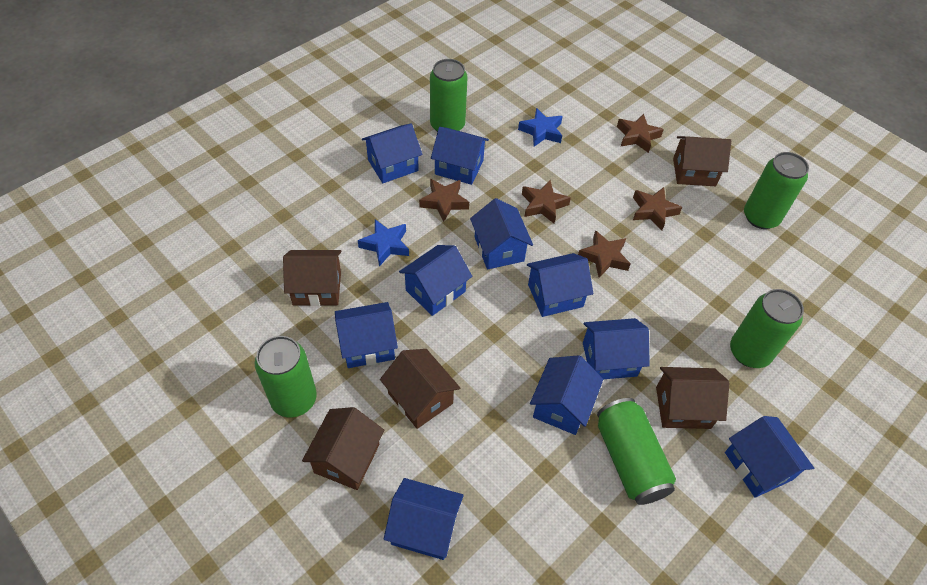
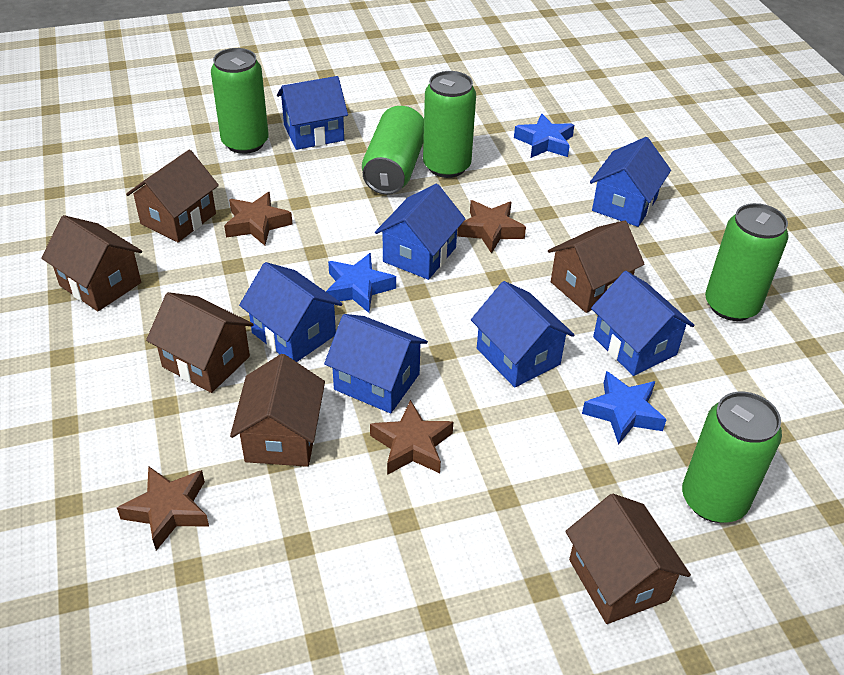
blue house: [335,302,398,368] [362,124,422,183] [384,478,464,560] [399,245,472,316] [431,127,489,185] [470,198,533,269] [527,253,593,317] [530,355,603,435] [583,318,650,379] [725,416,814,498] = 10 -> [239,262,342,362] [277,76,348,150] [324,314,428,413] [375,184,465,280] [471,281,575,388] [590,137,671,227] [591,271,695,376] = 7
blue star: [358,219,409,267] [518,108,563,147] = 2 -> [326,253,396,313] [514,113,574,158] [582,371,667,445] = 3
brown house: [283,250,341,306] [302,407,384,490] [380,349,460,429] [656,367,730,429] [673,136,731,186] = 5 -> [41,215,142,312] [126,150,219,242] [146,292,254,393] [230,354,325,467] [548,220,645,313] [565,494,691,624] = 6
brown star: [419,179,469,222] [522,180,571,223] [578,230,631,278] [617,114,664,153] [633,187,682,231] = 5 -> [117,466,209,551] [224,192,292,246] [370,400,453,475] [457,200,526,254] = 4

